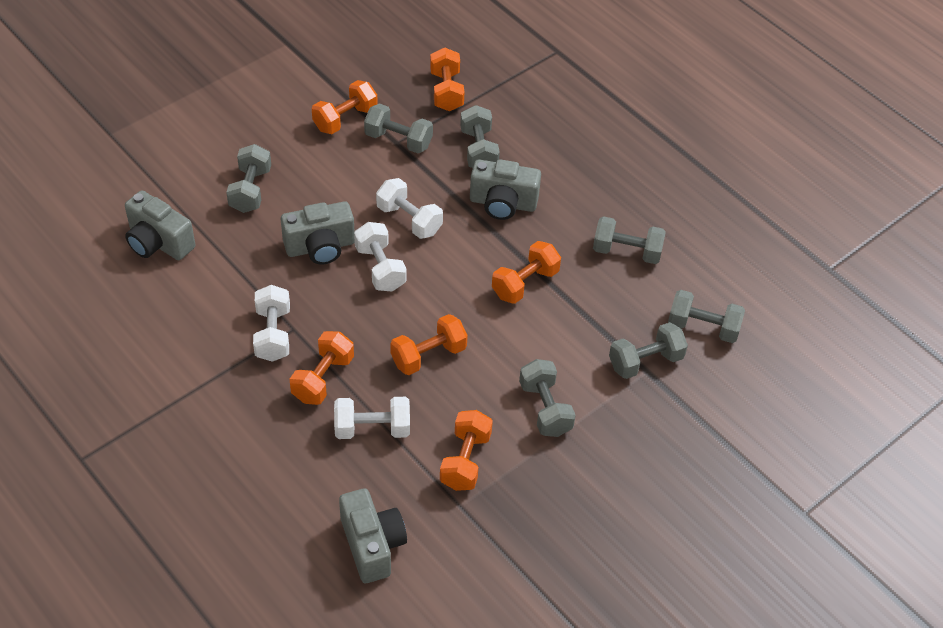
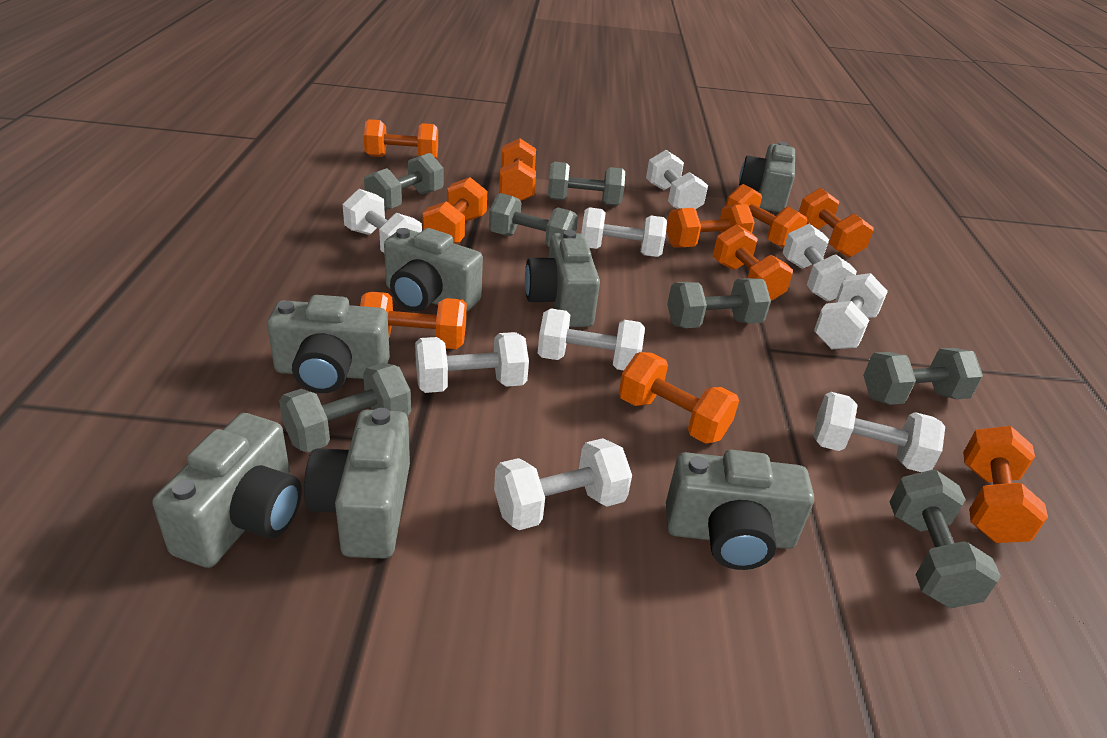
grey camera: [125,190,195,260] [281,201,354,265] [339,488,407,583] [470,159,541,220] = 4 -> [153,413,302,568] [267,295,390,393] [304,408,410,558] [384,228,483,312] [525,230,600,327] [666,450,814,570] [739,142,795,212] = 7
orange dumbbell: [289,331,354,405] [312,80,378,134] [390,314,468,375] [430,48,464,111] [440,410,493,491] [492,241,561,304] = 6 -> [360,292,467,349] [364,119,438,159] [422,177,487,244] [499,138,536,201] [619,352,739,444] [666,204,755,248] [713,224,793,301] [726,184,807,248] [799,188,874,257] [963,426,1048,543] = 10
white dumbbell: [253,285,290,362] [334,397,410,439] [354,222,407,292] [376,178,443,239] = 4 -> [343,189,422,253] [415,332,529,393] [494,438,632,530] [538,308,645,370] [581,207,667,257] [646,150,708,209] [782,224,857,302] [814,273,888,350] [814,392,945,472] = 9

